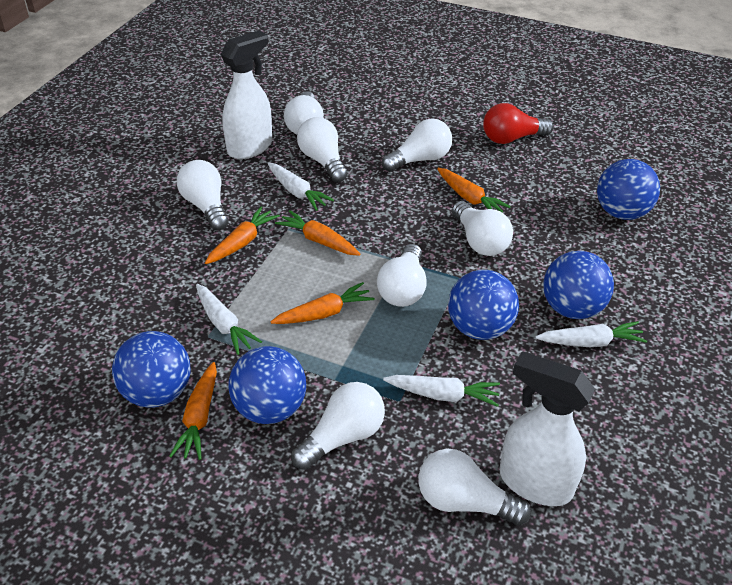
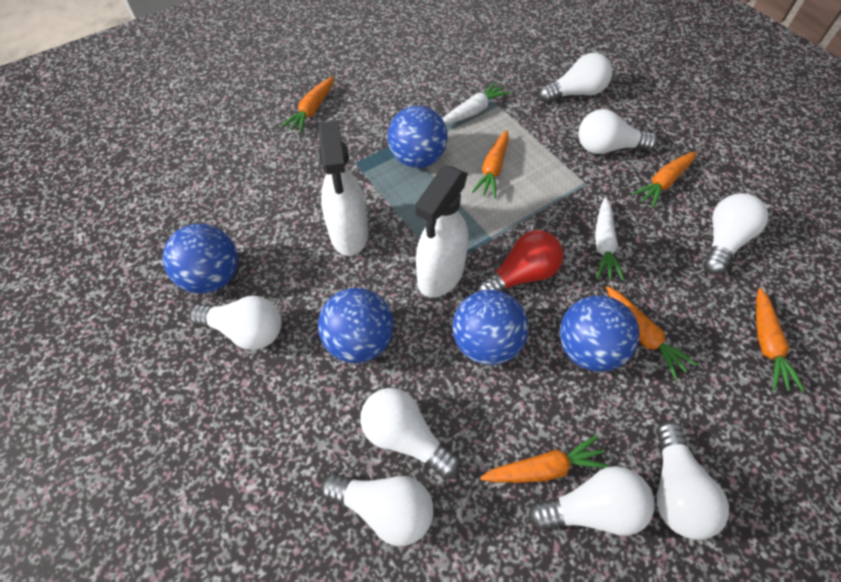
orange carrot: [169,362,217,460] [205,207,280,264] [270,282,375,324] [275,210,360,256] [437,168,511,213] = 5 -> [281,76,334,133] [472,130,509,198] [480,435,610,483] [606,286,697,380] [632,151,697,208] [756,288,805,392] = 6
white carrot: [196,284,262,355] [268,162,334,211] [383,375,500,407] [535,321,647,347] = 4 -> [443,82,510,124] [595,197,624,281] = 2

